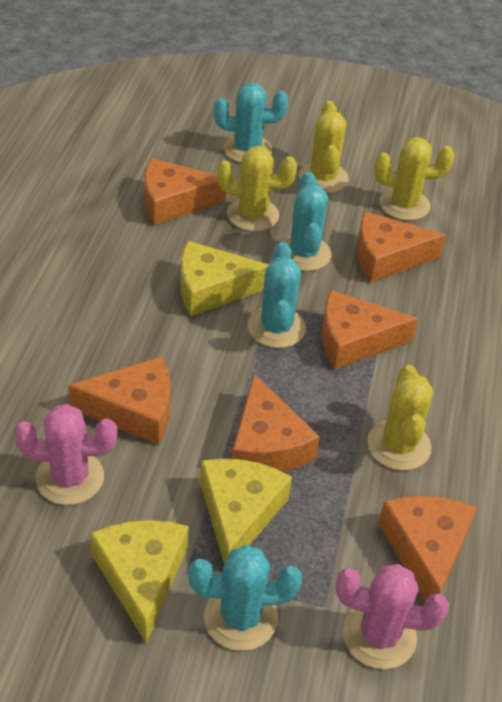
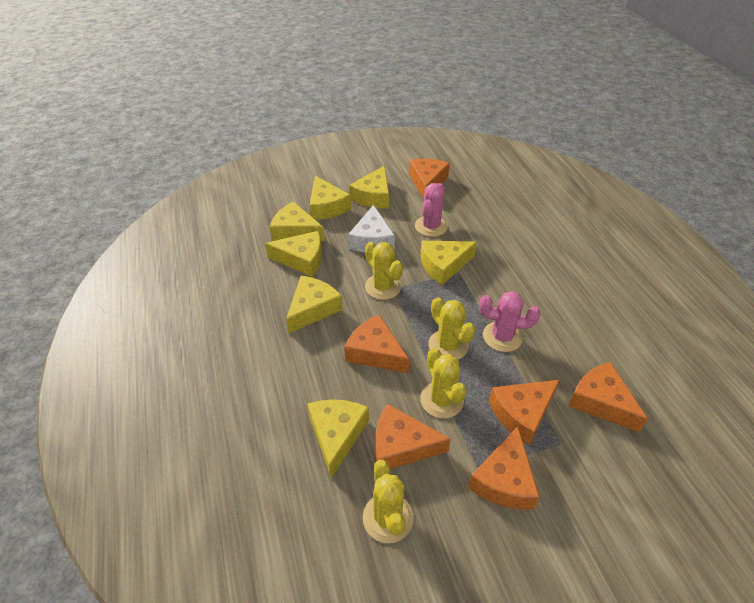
turquoise cactus: [189,545,302,651] [214,82,289,163] [248,242,306,348] [281,172,331,271] = 4 -> none = 0
white cheese: none = 0 -> [348,205,395,252] = 1
yellow cheese: [90,520,189,643] [180,241,269,316] [200,459,292,565] = 3 -> [265,231,322,277] [270,202,325,241] [286,276,343,333] [307,399,369,478] [310,176,351,220] [349,166,389,209] [421,241,477,285] = 7

